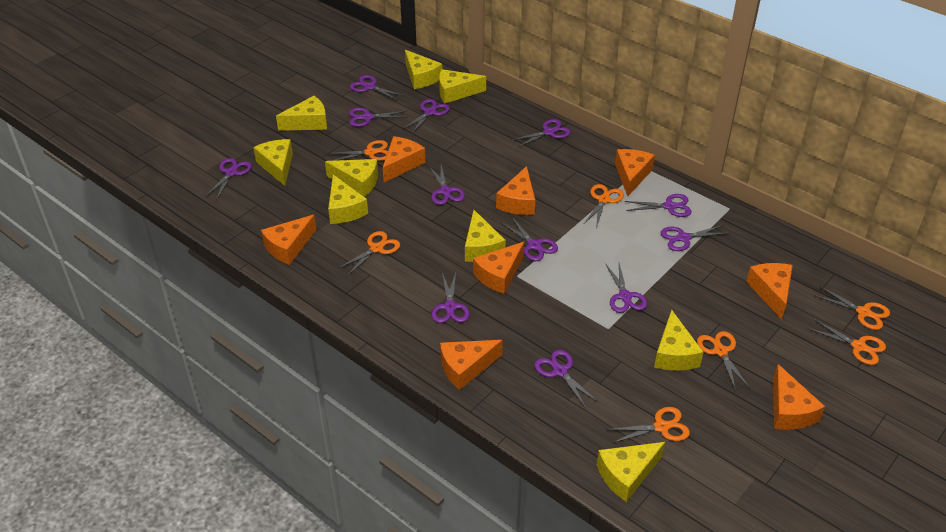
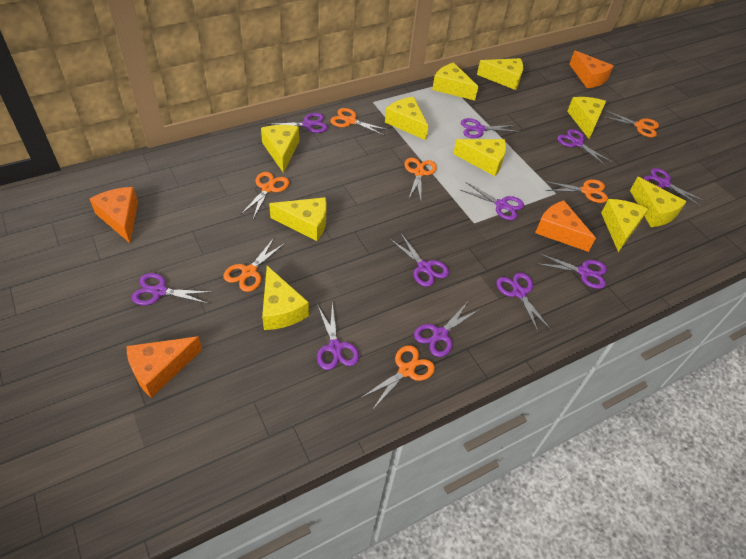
orange cheese: [261,215,317,265] [382,136,425,182] [440,340,503,390] [473,242,524,294] [496,166,535,215] [615,149,655,196] [746,263,793,320] [773,364,825,430] = 8 -> [90,187,138,243] [126,336,202,398] [535,200,596,252] [569,50,614,88] = 4
purple scissors: [205,158,252,199] [349,108,406,127] [350,75,405,101] [402,99,450,134] [429,165,465,205] [432,273,470,323] [502,218,558,261] [512,119,571,148] [534,350,599,408] [605,263,647,313] [625,194,691,217] [661,225,729,251] = 12 -> [132,273,211,305] [267,113,328,133] [317,302,359,370] [390,233,449,287] [414,303,480,357] [461,118,519,138] [461,182,524,220] [496,272,551,332] [536,253,607,289] [557,129,612,166] [643,168,706,207] = 11
yellow cheese: [253,139,293,186] [276,96,327,131] [325,159,378,197] [328,175,368,224] [405,50,442,89] [439,69,486,103] [465,210,506,262] [597,442,665,502] [654,310,704,371] = 9 -> [261,125,299,173] [262,266,309,330] [269,197,327,241] [385,97,428,140] [432,62,478,101] [453,139,506,176] [477,58,523,90] [567,97,606,139] [601,199,648,252] [630,177,687,227] = 10

